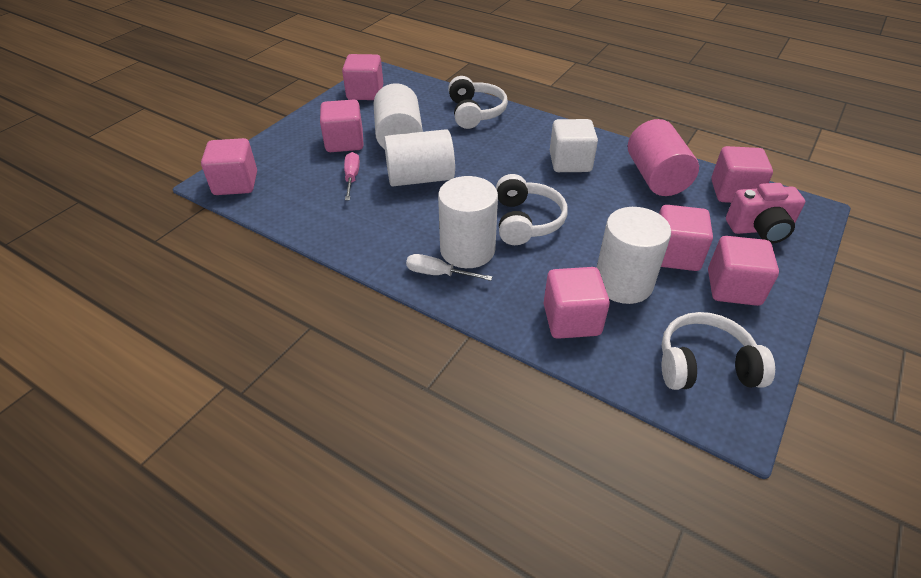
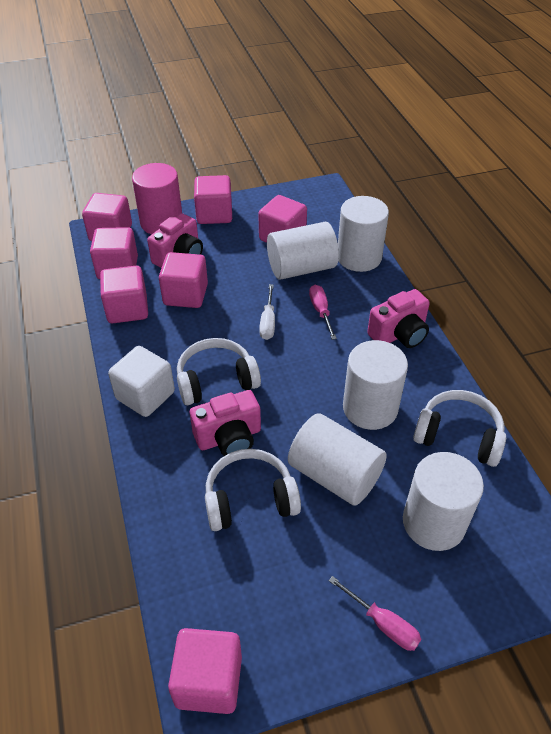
pink camera: [726,183,805,244] = 1 -> [147,213,203,268] [190,390,261,456] [367,289,430,348] = 3
pink screwdriver: [344,152,360,201] = 1 -> [309,285,337,340] [329,576,421,651] = 2
white cylinder: [374,83,423,149] [384,129,455,186] [438,176,498,268] [597,207,671,304] = 4 -> [267,222,339,280] [288,413,387,506] [338,196,389,272] [343,340,408,430] [403,452,484,551] = 5

